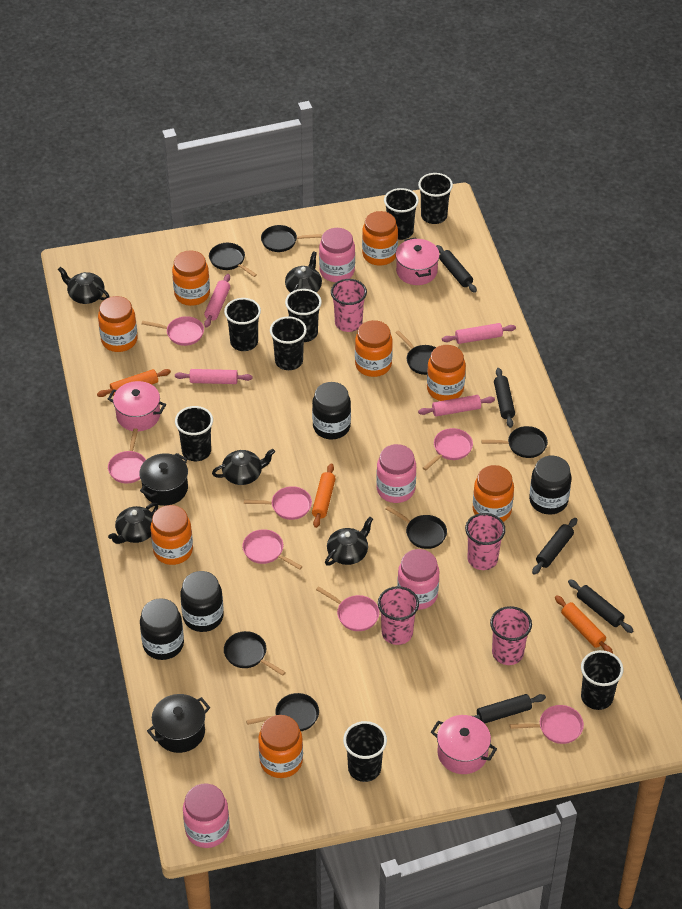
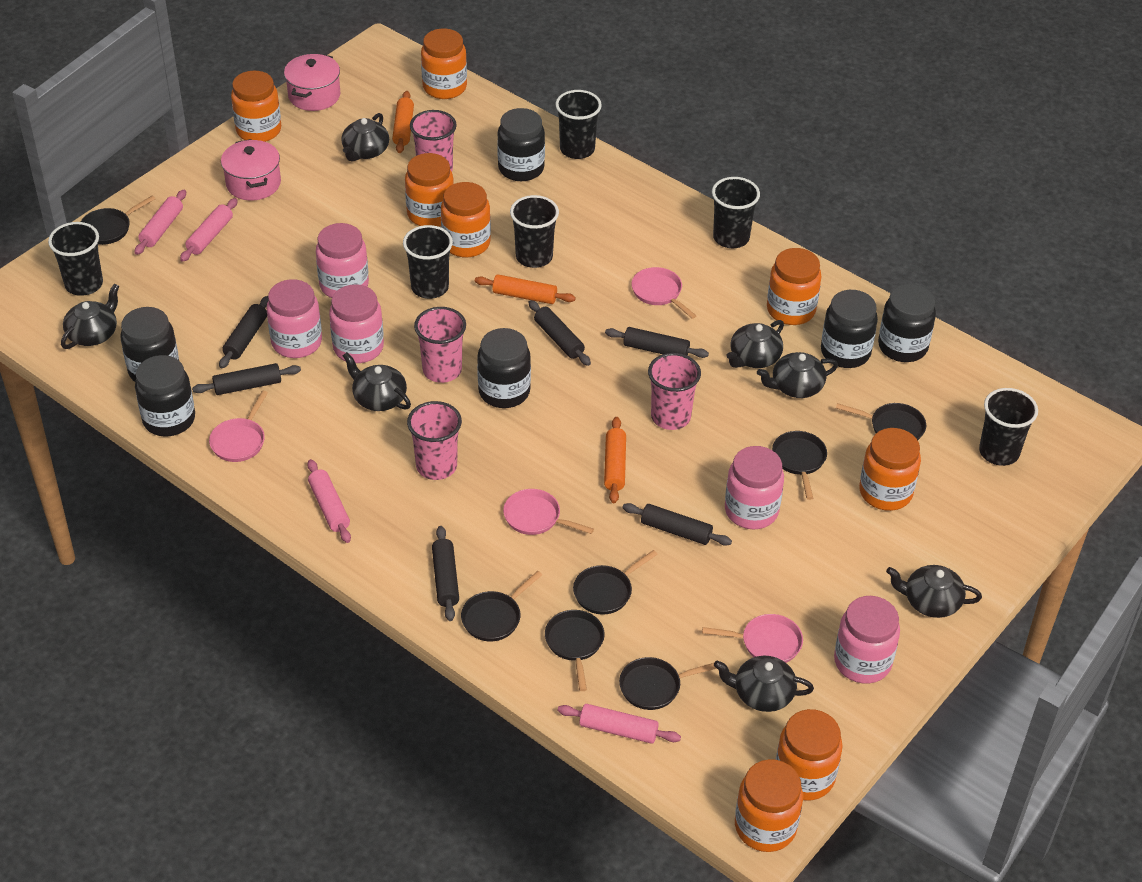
black cup: [175,406,213,461] [224,298,261,351] [270,316,307,370] [285,289,322,342] [343,721,387,782] [384,188,419,240] [418,173,453,224] [581,650,624,710] = 8 -> [48,222,103,296] [403,225,453,299] [510,195,559,268] [555,90,602,159] [712,177,760,248] [979,388,1038,466] = 6
black jar: [140,598,184,660] [180,571,224,632] [312,382,351,439] [529,456,571,515] = 4 -> [120,307,179,382] [135,355,195,437] [477,328,531,408] [497,108,545,181] [821,290,878,368] [878,284,936,362] = 6
black pot: [139,453,188,506] [147,694,210,753] = 2 -> none = 0
black rolling pin: [436,245,477,293] [473,694,546,724] [494,368,515,428] [532,518,577,575] [568,579,634,633] = 5 -> [192,363,301,395] [219,296,268,369] [432,526,459,621] [528,300,591,366] [605,327,709,358] [622,503,732,546] = 6
black teapot: [58,267,110,304] [108,503,158,544] [212,449,275,485] [285,251,322,293] [325,517,373,566] = 5 -> [61,284,119,349] [341,113,389,162] [343,352,411,411] [714,656,814,712] [726,320,784,368] [757,352,838,398] [886,565,982,618] = 7
pink jar: [183,784,230,848] [319,228,355,282] [376,444,416,503] [397,549,439,610] = 4 -> [267,279,322,358] [316,223,369,298] [329,284,384,363] [725,446,784,529] [834,596,900,683] = 5
pink pan: [108,428,146,483] [142,316,204,346] [242,529,303,570] [244,486,312,520] [316,586,379,631] [423,428,473,471] [510,705,584,744] = 7 -> [209,391,268,462] [503,489,594,535] [631,267,696,319] [702,614,803,663] = 4
pink pot: [108,381,166,431] [395,237,440,285] [431,715,497,774] = 3 -> [221,139,281,200] [284,54,340,111] = 2

